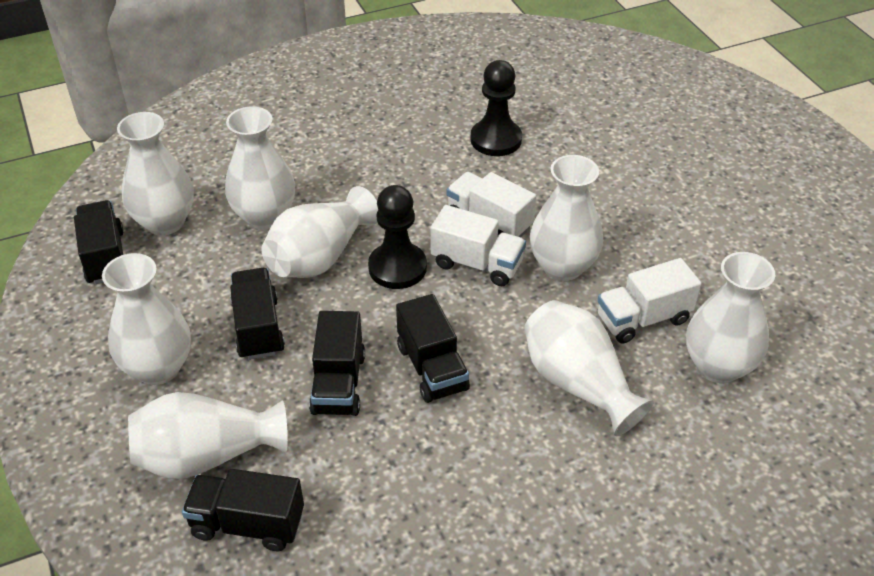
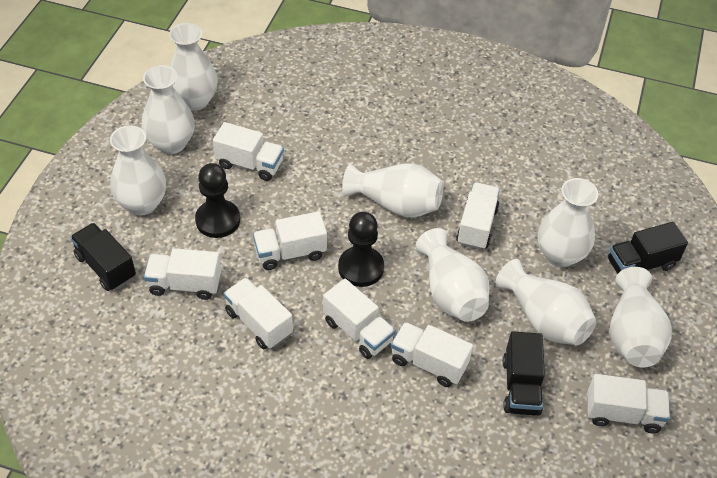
black truck: [74,200,124,284] [182,469,304,551] [230,268,285,360] [309,311,365,416] [396,294,470,403] = 5 -> [70,223,136,291] [503,331,545,415] [608,222,688,274] = 3
white truck: [430,205,526,286] [446,172,536,237] [597,258,702,344] = 3 -> [144,248,221,300] [213,122,284,181] [223,278,293,349] [253,211,327,270] [323,279,395,359] [391,322,473,387] [456,182,500,250] [587,374,670,433] = 8

